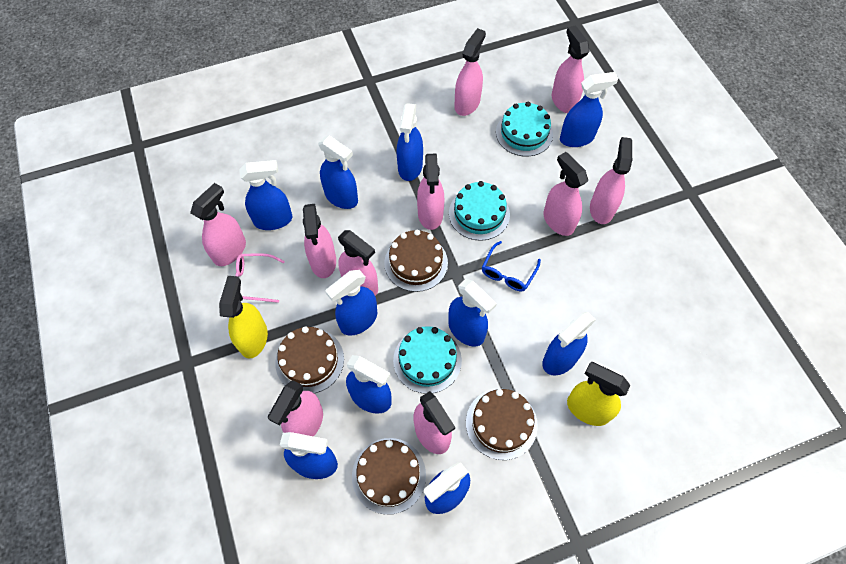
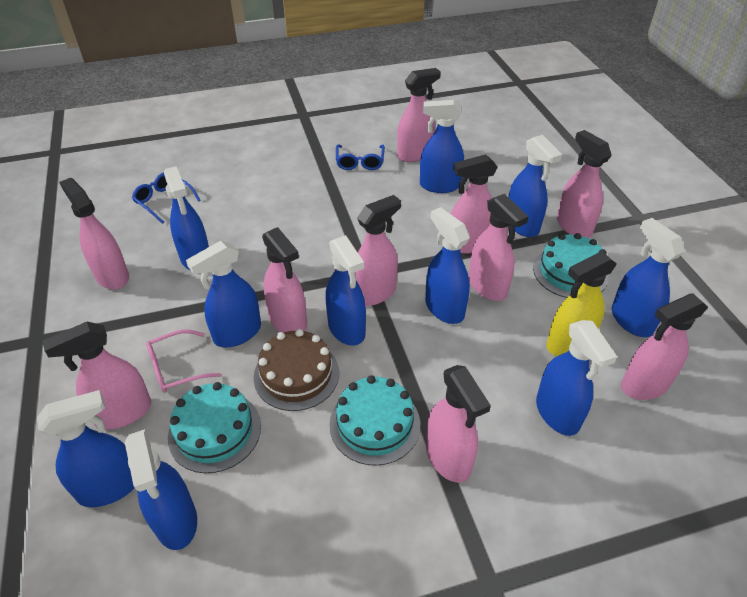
blue glasses: [482,241,541,291] = 1 -> [132,172,201,224] [336,144,385,170] = 2
brown cake: [275,326,344,393] [352,438,426,515] [384,230,448,292] [466,389,538,460] = 4 -> [254,329,339,411] = 1
yellow spray bottle: [219,276,268,358] [567,362,630,426] = 2 -> [546,252,617,356] = 1

